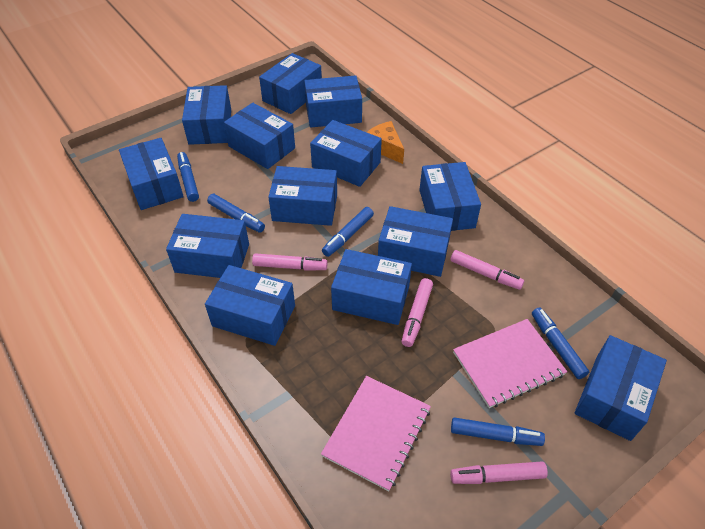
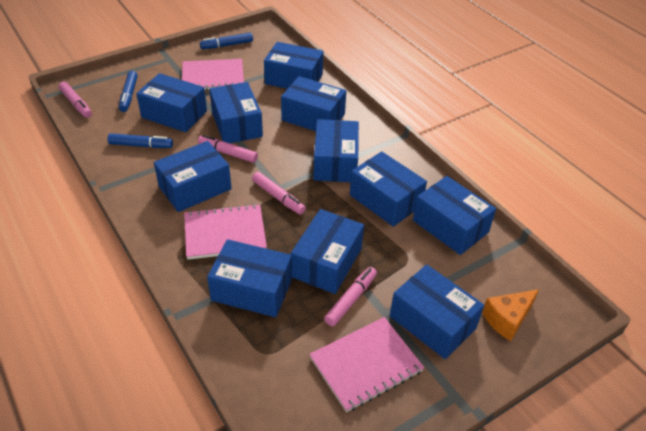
blue box: [119,138,184,210] [166,214,249,278] [182,85,231,145] [205,265,295,346] [224,103,295,169] [259,53,322,114] [268,166,337,226] [304,76,362,128] [310,120,382,187] [331,249,412,325] [378,206,453,277] [419,162,481,231] [575,335,667,441] = 13 -> [136,73,207,132] [154,141,232,212] [207,239,292,317] [209,82,263,143] [264,42,323,89] [281,76,346,131] [291,209,364,294] [313,119,359,182] [350,151,427,227] [390,264,484,359] [413,176,496,255] = 11
blue marker: [177,152,199,202] [207,194,265,233] [322,207,374,257] [451,418,545,446] [532,307,589,379] = 5 -> [108,133,173,148] [119,71,138,112] [200,33,253,49] = 3
pink notebook: [321,376,431,491] [453,319,567,408] = 2 -> [182,59,244,90] [184,204,267,259] [309,317,424,412] = 3

